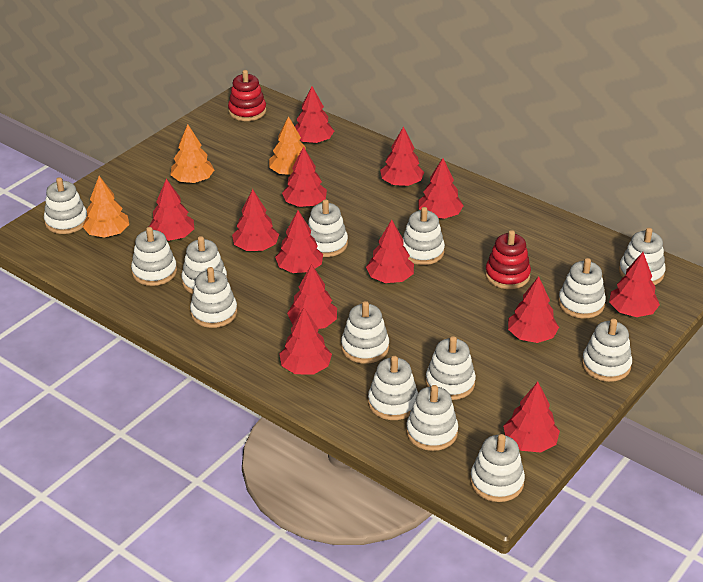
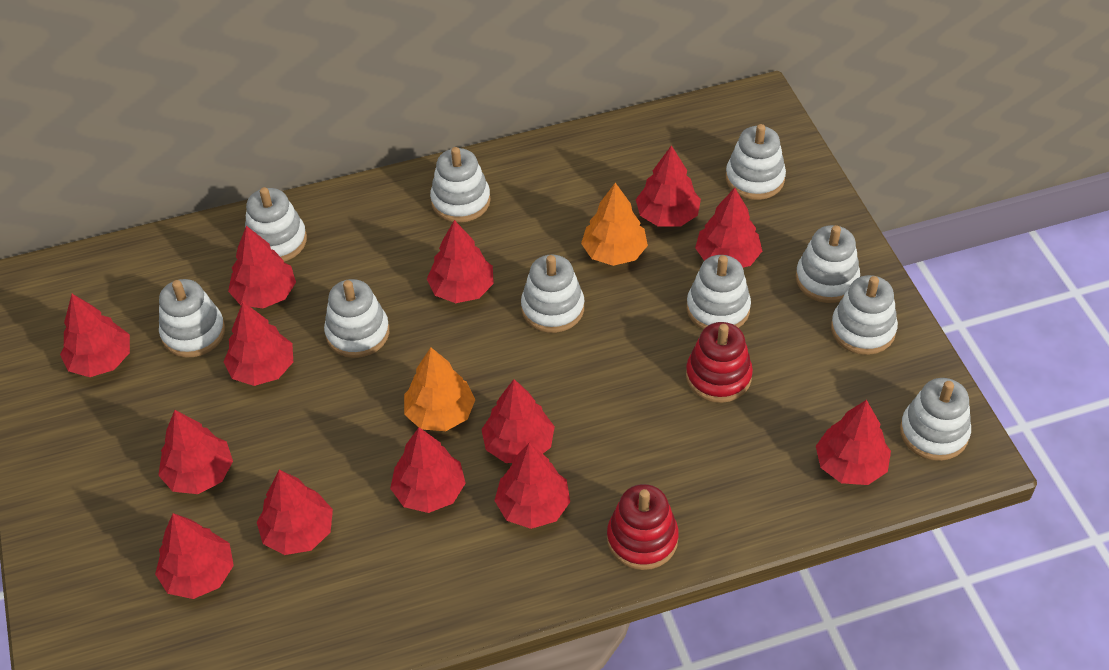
orange tree: [82,176,129,238] [170,124,214,183] [269,116,306,175] = 3 -> [404,347,475,431] [581,183,648,266] = 2
white stacking toy: [44,177,88,234] [131,227,177,286] [181,236,227,294] [190,267,237,328] [308,199,348,257] [341,301,389,364] [368,356,418,420] [403,207,445,265] [406,385,458,451] [426,336,476,400] [470,434,525,502] [558,258,606,318] [582,319,632,382] [619,228,666,285] = 14 -> [159,279,225,357] [245,187,307,262] [324,279,389,358] [430,147,491,223] [521,255,584,333] [687,255,751,330] [726,124,786,200] [796,225,860,303] [831,275,898,355] [900,378,971,461] = 10

